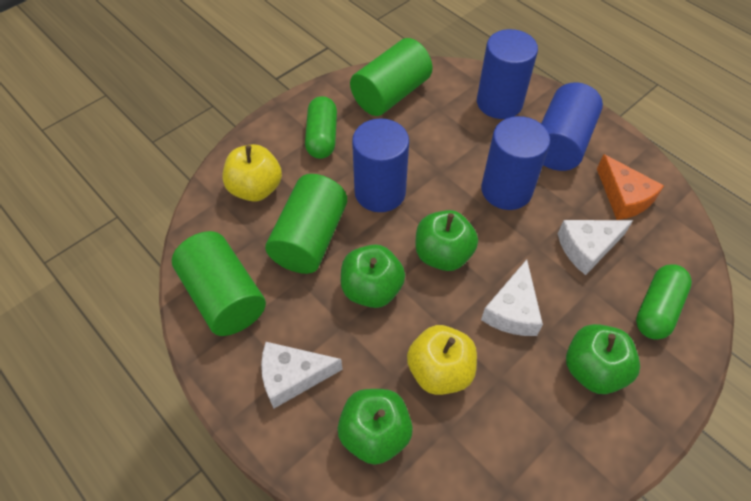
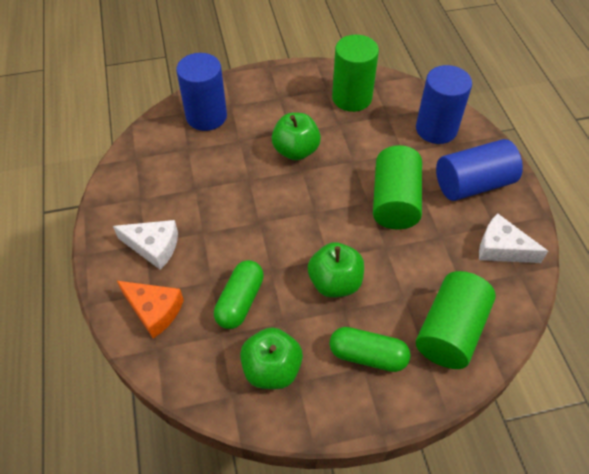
blue cylinder: [352,118,409,212] [477,29,538,119] [481,116,550,210] [541,82,603,171] = 4 -> [176,53,227,131] [416,65,472,144] [436,139,523,201] = 3
green apple: [338,389,413,465] [341,244,405,308] [416,210,478,271] [566,324,640,394] = 4 -> [240,327,303,389] [272,113,321,161] [308,242,364,298] = 3
white cheese: [261,342,343,409] [481,260,543,336] [558,220,633,275] = 3 -> [113,220,178,270] [479,213,548,263] = 2
yellow apple: [222,144,282,202] [407,325,477,395] = 2 -> none = 0

